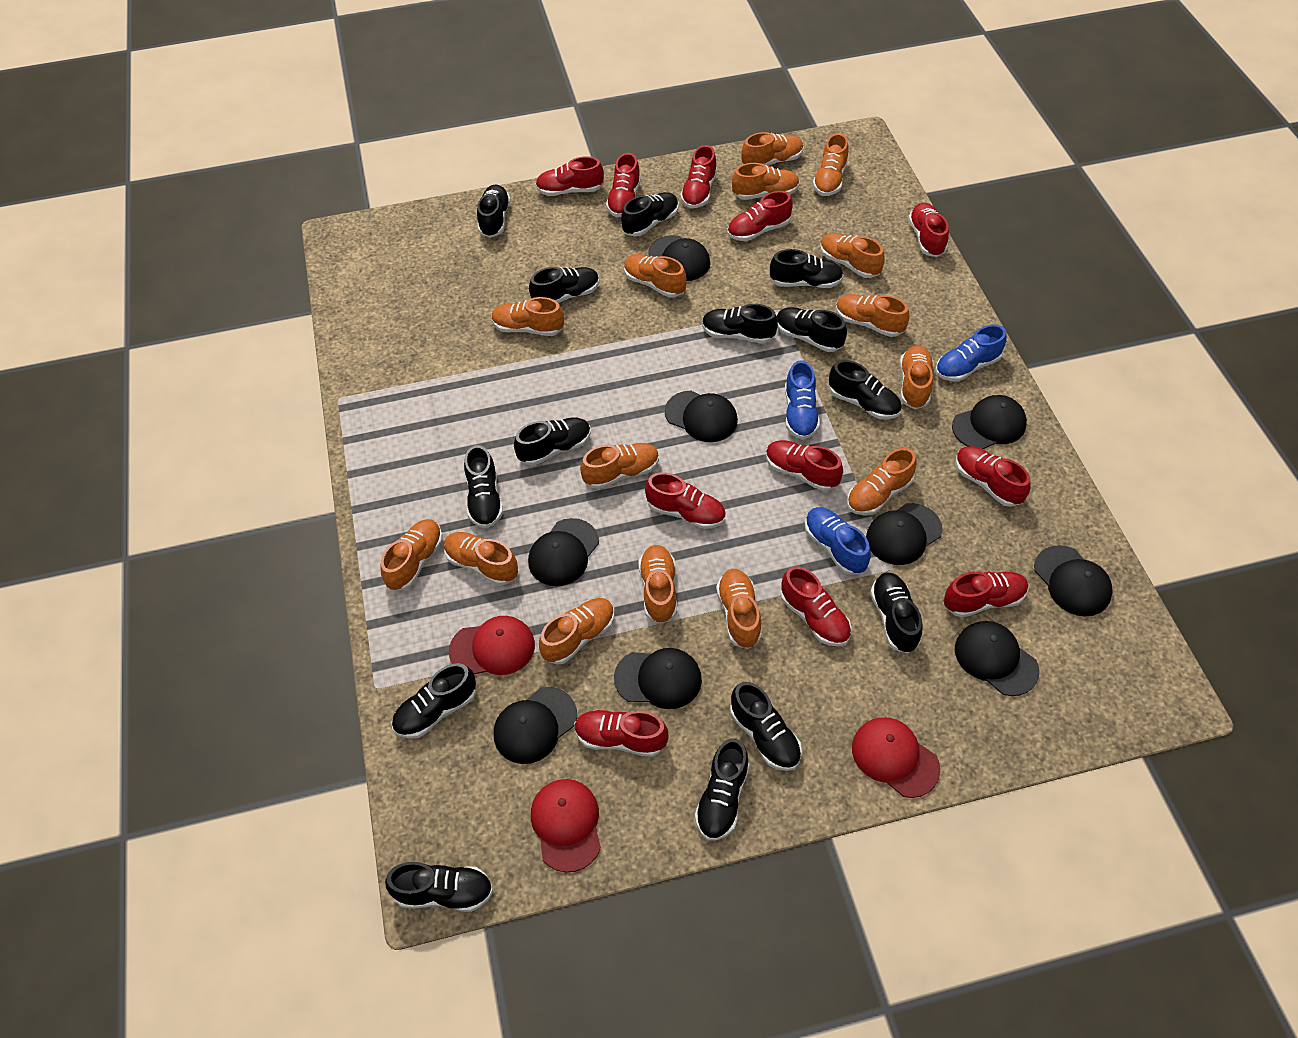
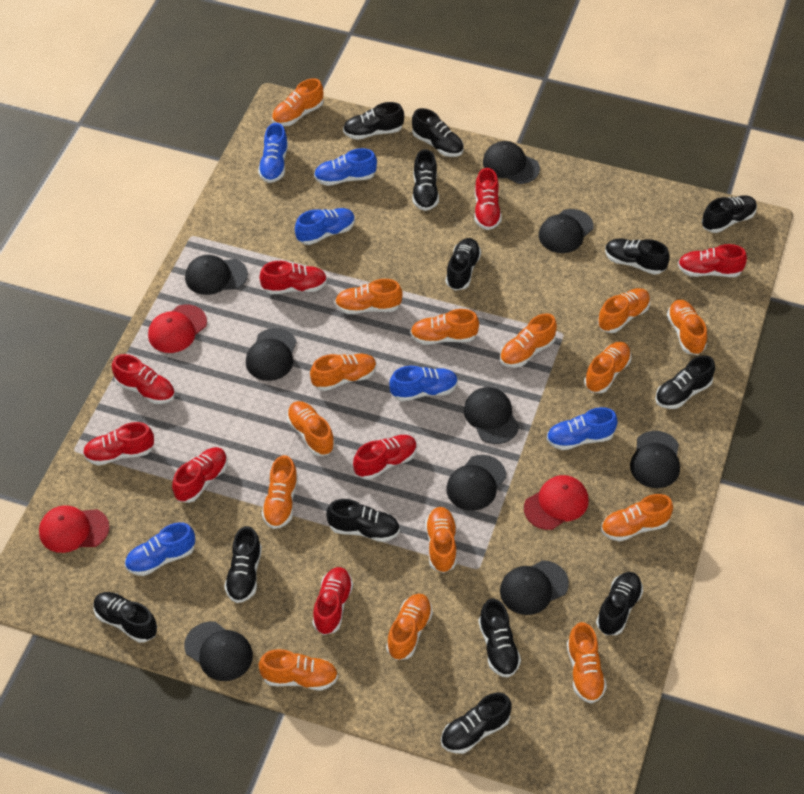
black shoe: [385,862,493,912] [392,663,476,739] [464,445,503,529] [477,184,511,238] [514,418,591,466] [529,267,599,303] [621,192,678,237] [695,738,749,841] [702,304,778,344] [730,682,802,771] [770,249,844,288] [777,307,847,352] [829,360,902,420] [870,573,922,653] = 14 -> [93,592,157,643] [224,526,262,603] [326,499,400,542] [343,102,404,140] [412,108,464,157] [412,149,439,211] [441,693,512,754] [446,238,481,290] [478,598,521,678] [596,572,643,635] [605,238,670,275] [655,355,715,409] [702,195,757,233] = 13
blue shoe: [785,360,820,440] [805,507,871,575] [935,325,1007,382] = 3 -> [125,522,195,576] [258,123,288,183] [295,208,355,245] [314,148,377,186] [389,366,458,401] [546,407,617,450] = 6
red shoe: [535,156,604,196] [574,710,669,757] [606,153,641,217] [645,472,726,529] [680,145,717,209] [727,191,793,241] [766,440,843,491] [781,566,851,647] [908,203,949,257] [944,571,1028,618] [955,446,1030,507] = 11 -> [83,422,154,465] [112,354,175,404] [172,447,228,503] [260,261,327,294] [312,567,353,635] [353,435,417,480] [474,168,502,230] [678,244,747,277] = 8

